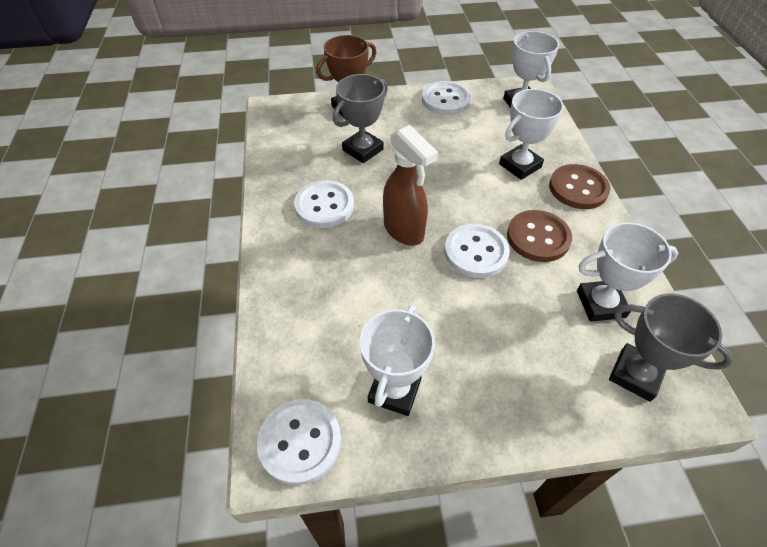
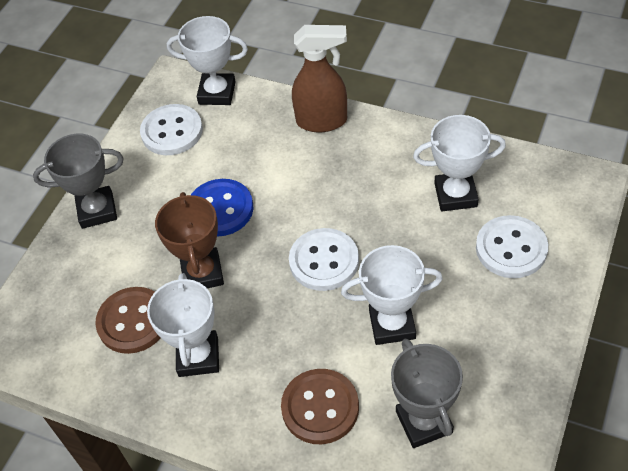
blue button: none = 0 -> [191,179,253,237] = 1
white button: [257,399,341,485] [294,180,354,228] [422,81,471,115] [444,224,510,278] = 4 -> [140,104,203,155] [289,228,359,291] [476,215,548,278] = 3

